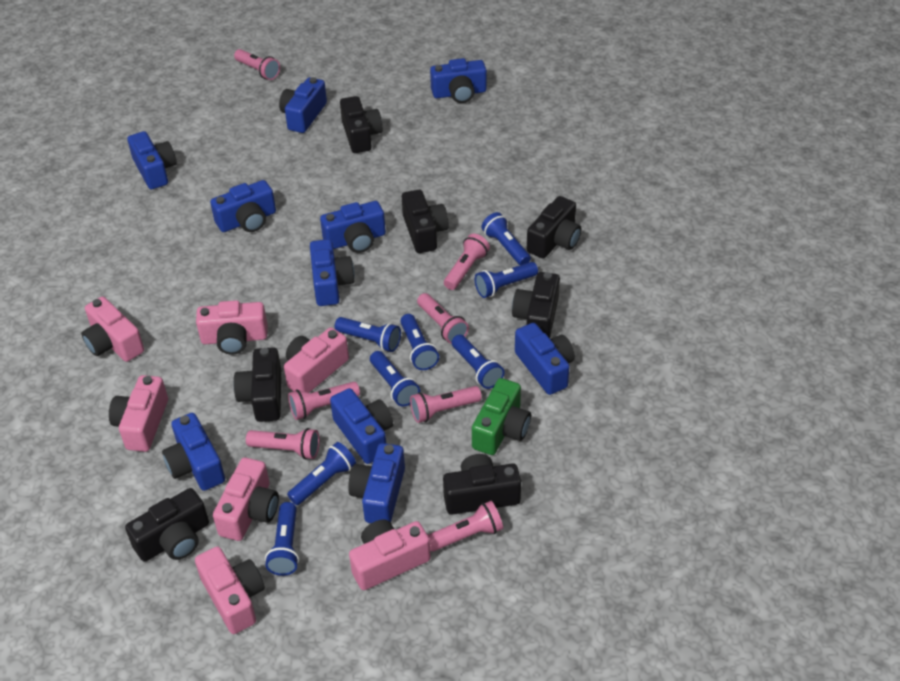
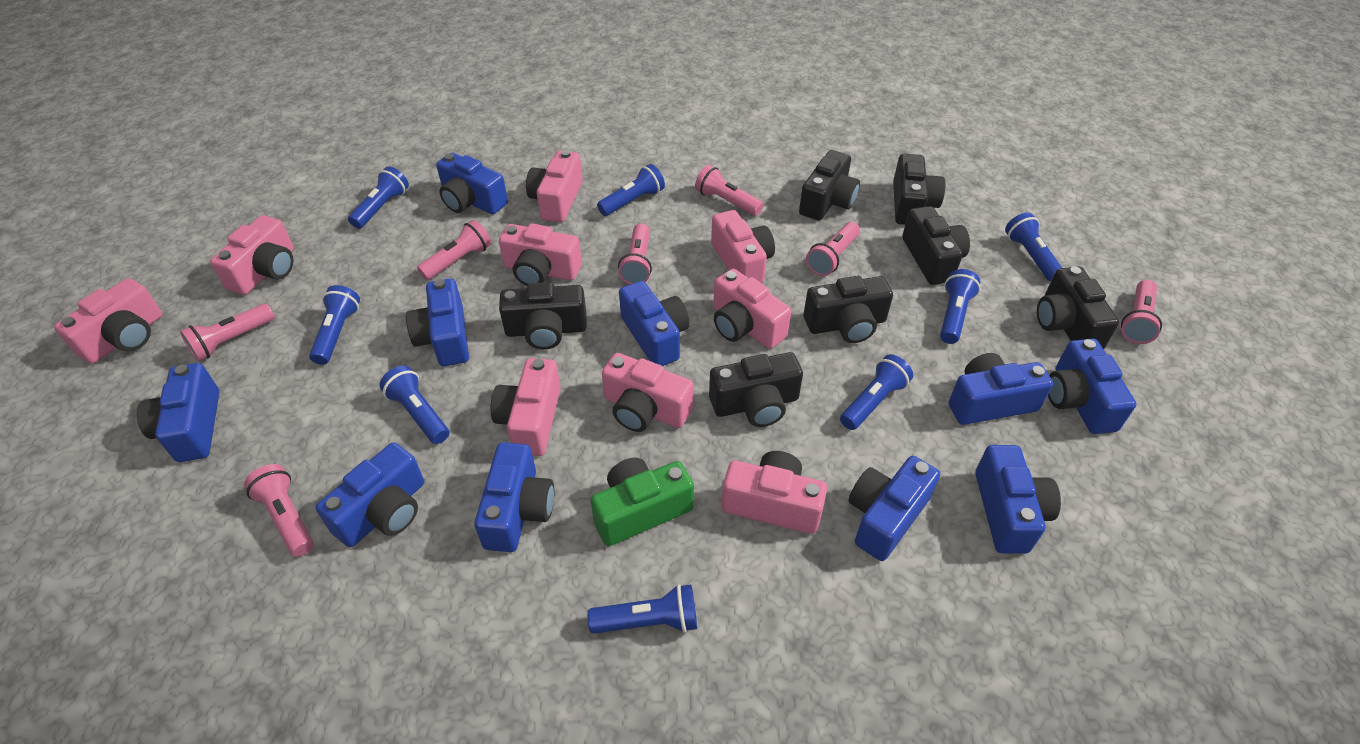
pink camera: [81,296,144,362] [109,375,168,452] [195,546,265,634] [196,300,267,354] [213,458,279,541] [284,327,349,393] [349,520,431,590] = 7 -> [54,278,163,364] [210,215,294,295] [491,358,561,456] [499,224,582,286] [526,150,583,222] [602,353,694,432] [711,210,775,283] [713,269,791,349] [722,451,827,534] = 9

